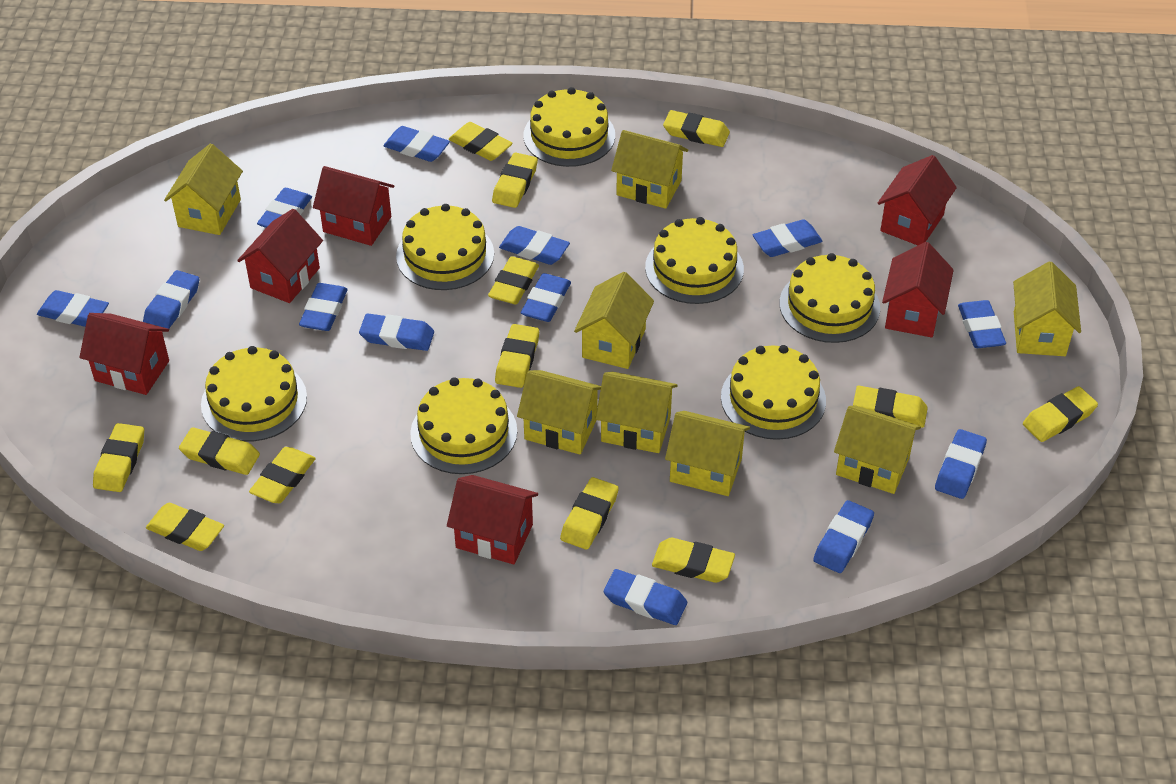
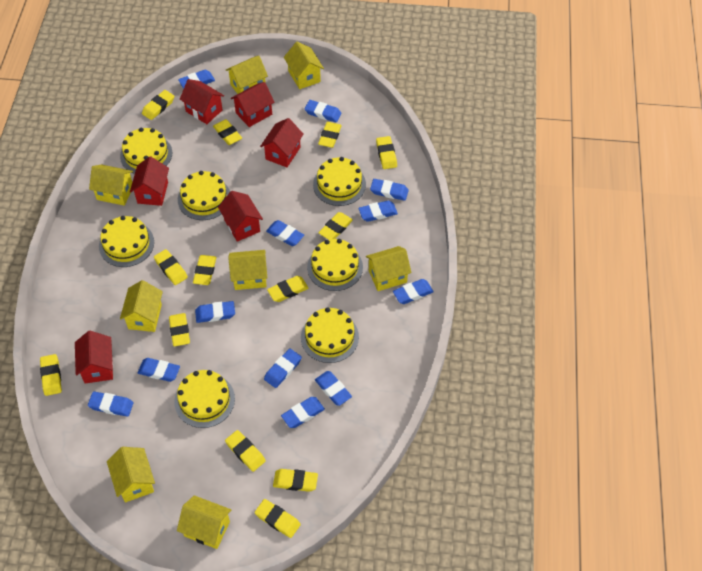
blue eraser: [37,290,109,327] [143,270,199,329] [257,188,312,228] [299,283,348,331] [359,314,434,351] [383,126,450,162] [499,226,570,265] [521,273,571,322] [604,569,687,625] [753,219,822,257] [813,500,874,573] [935,429,987,499] [958,300,1006,348] = 13 -> [88,391,134,417] [138,358,180,382] [178,70,215,88] [195,301,235,323] [264,348,302,388] [266,220,304,246] [281,397,325,428] [305,100,342,122] [315,371,352,406] [359,200,398,222] [370,179,409,201] [393,279,434,304] = 12

